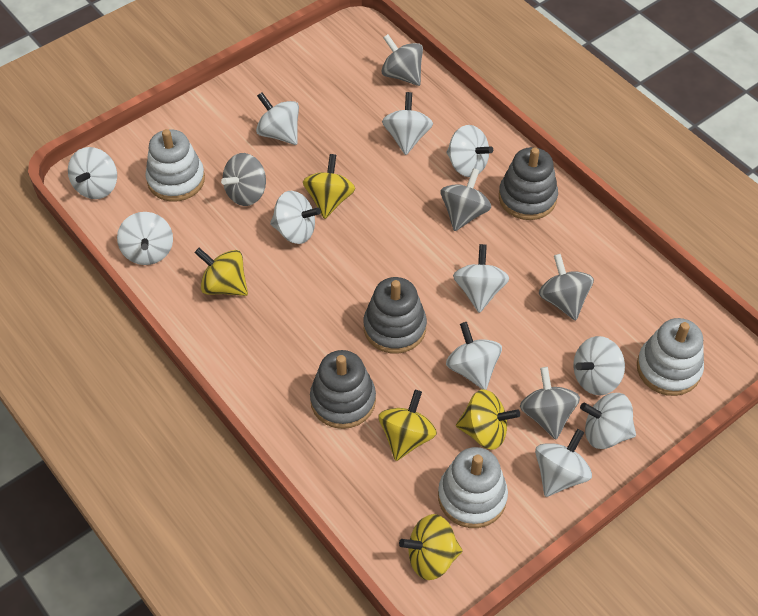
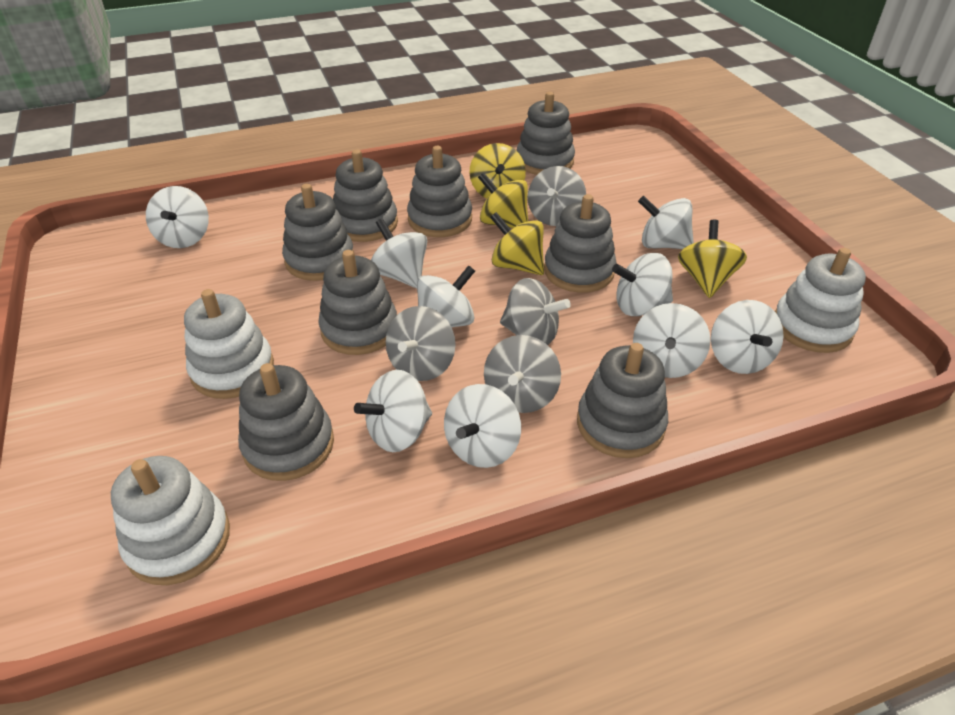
grey spinning top: [221,153,266,206] [381,34,423,86] [441,168,491,231] [520,367,580,439] [539,254,594,321] = 5 -> [386,306,456,381] [484,335,561,413] [500,278,571,345] [528,166,586,226] = 4
grey stacking toy: [310,350,376,429] [363,277,427,354] [499,147,558,220] = 3 -> [238,363,334,481] [282,184,354,281] [318,250,397,355] [333,149,398,242] [407,146,472,237] [517,92,575,175] [544,194,617,293] [577,343,668,458] = 8
white spinning top: [68,147,117,199] [117,212,173,265] [256,92,299,145] [270,191,321,244] [382,92,433,155] [446,125,493,177] [446,322,502,390] [453,244,509,313] [535,429,592,497] [573,336,625,395] [580,393,636,449] = 11 -> [146,186,209,248] [354,370,432,452] [371,218,427,289] [417,265,475,327] [444,384,521,468] [612,253,673,316] [633,303,711,378] [638,196,694,249] [711,300,784,374] = 9
yellow spinning top: [195,248,248,296] [303,154,355,219] [378,390,437,461] [399,514,463,580] [456,389,520,450] = 5 -> [470,143,526,199] [478,172,528,228] [490,212,544,275] [678,220,747,298] = 4

